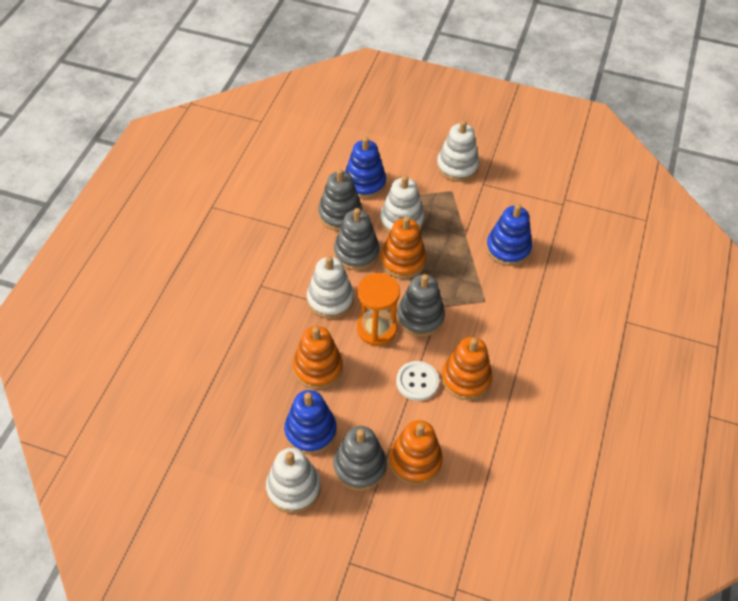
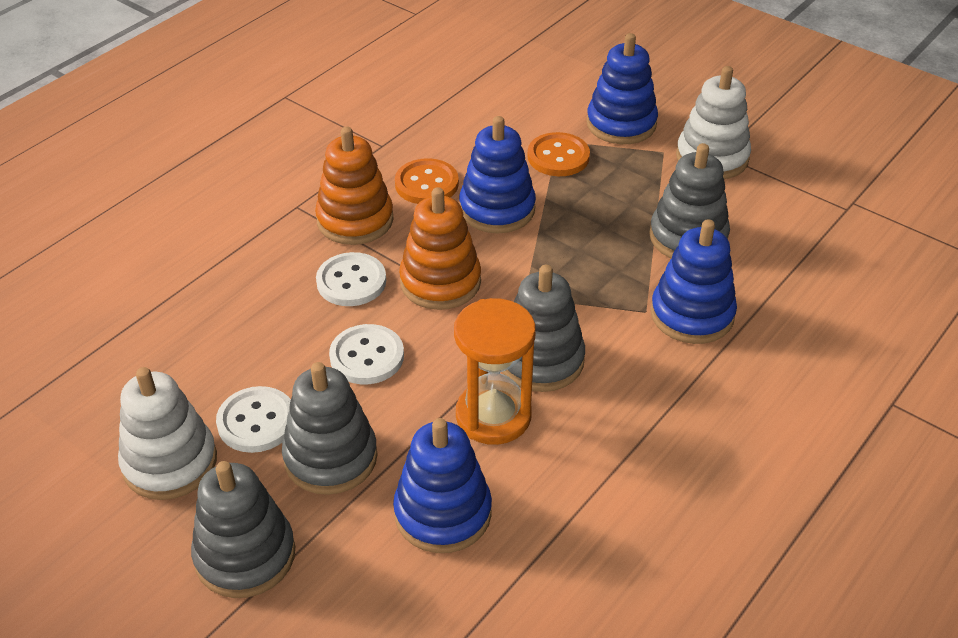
blue stacking toy: [284,390,337,455] [345,137,386,199] [486,204,532,266] = 3 -> [393,418,492,553] [459,116,536,233] [587,33,658,144] [651,219,737,344] = 4
orange button: none = 0 -> [395,158,459,204] [527,132,590,176] = 2
orange stacking toy: [293,326,343,389] [381,216,426,279] [389,420,443,485] [442,337,492,400] = 4 -> [315,127,394,245] [399,187,481,310] = 2
white button: [396,361,439,401] = 1 -> [216,386,291,453] [316,252,386,306] [329,324,404,384] = 3
white stacking toy: [266,448,321,513] [307,256,354,319] [380,175,424,233] [437,120,479,182] = 4 -> [118,367,217,500] [676,66,751,179] = 2

